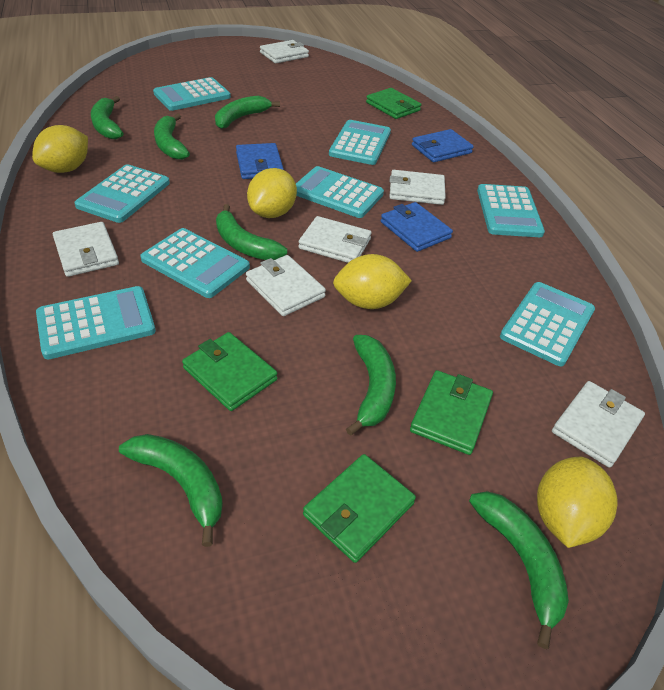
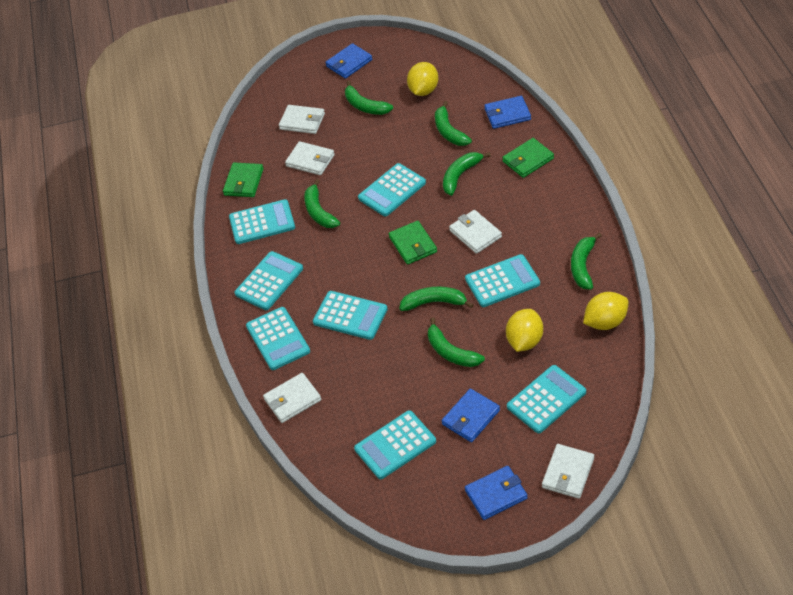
blue wallet: [236,143,284,179] [381,202,453,252] [412,129,474,162] = 3 -> [325,43,372,79] [442,389,500,442] [465,466,528,520] [484,96,531,129] = 4
green wallet: [182,332,277,411] [303,454,416,563] [366,88,421,119] [410,370,493,455] = 4 -> [223,163,264,197] [389,221,437,265] [502,138,554,178] = 3
white wallet: [53,222,119,277] [246,255,326,316] [260,40,309,63] [298,216,372,263] [389,170,446,205] [552,381,645,468] = 6 -> [263,373,321,423] [279,105,325,134] [285,141,335,175] [449,210,502,254] [542,444,594,499] = 5
yellow lemon: [32,125,88,173] [247,168,297,218] [333,254,412,309] [537,457,618,548] = 4 -> [407,62,438,96] [506,309,543,352] [583,292,629,330] = 3

